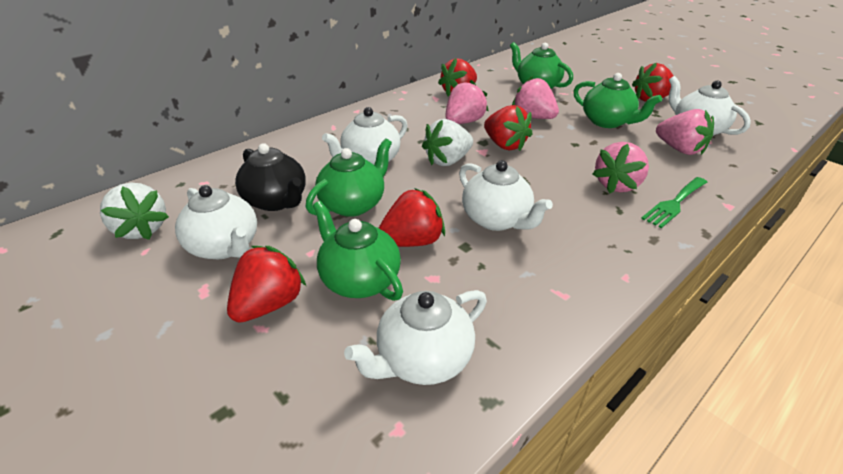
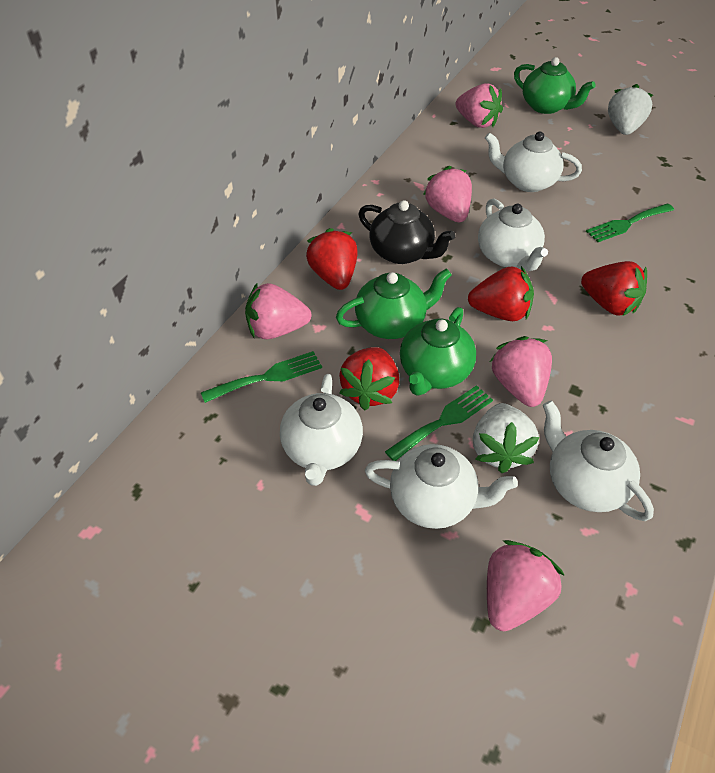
green fork: [641,177,707,228] = 1 -> [201,351,322,403] [385,385,493,461] [586,203,674,242] = 3
green teapot: [306,138,392,217] [313,201,403,301] [510,42,573,89] [573,73,662,128] = 4 -> [336,268,452,339] [400,307,476,396] [514,57,596,114] = 3
pink strawberry: [446,80,488,124] [512,76,559,119] [593,142,649,193] [656,109,714,155] = 4 -> [245,282,311,339] [423,166,472,222] [456,83,503,128] [487,540,565,631] [490,336,552,407] = 5
red strawberry: [227,246,306,323] [379,188,445,247] [438,58,477,97] [484,105,533,151] [632,62,674,102] = 5 -> [306,228,358,290] [339,347,399,410] [468,266,534,321] [581,261,647,316] = 4

